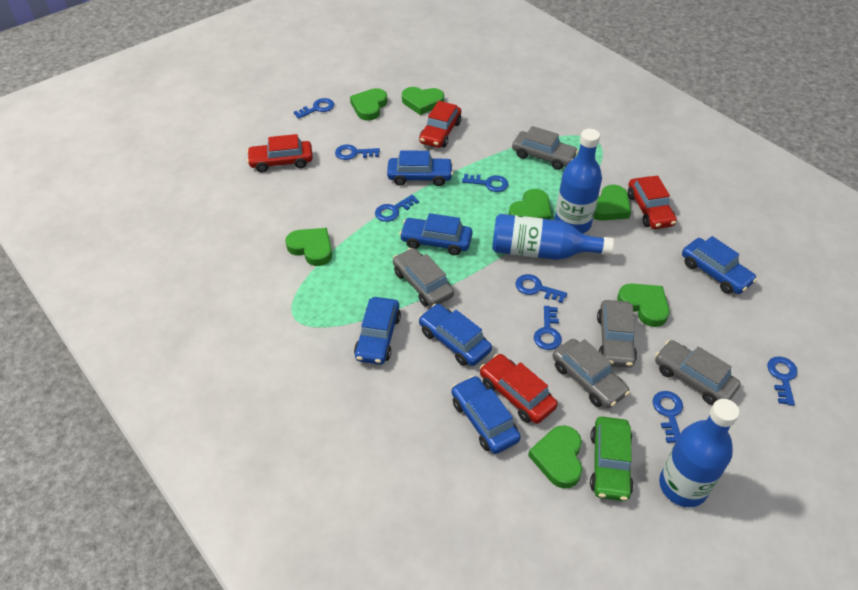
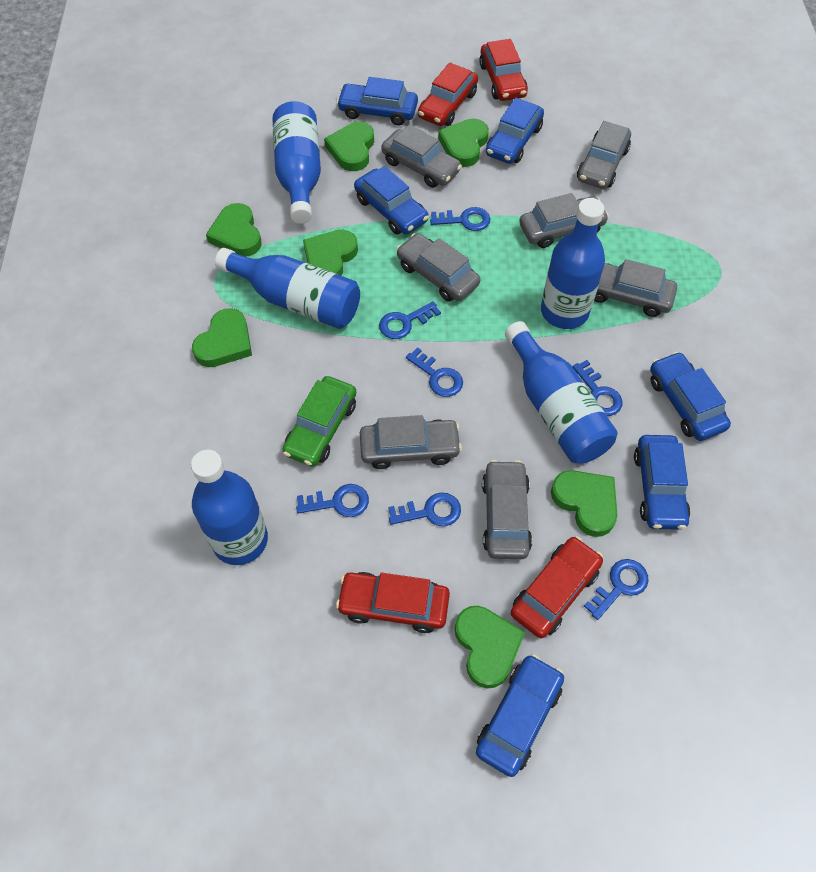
blue bottle: [492,214,614,260] [555,129,602,234] [659,399,739,507] = 3 -> [191,450,268,565] [215,248,360,329] [272,101,321,224] [505,321,617,464] [541,198,605,329] = 5
blue key: [294,98,334,119] [335,144,380,160] [375,195,419,222] [462,174,509,192] [515,274,567,303] [534,306,562,350] [653,391,683,443] [767,356,798,406] = 8 -> [296,484,369,517] [379,301,441,339] [388,492,461,526] [406,347,463,397] [430,207,490,231] [572,360,623,416] [584,559,649,620] = 7
grey car: [393,248,454,307] [512,126,579,170] [553,339,630,408] [597,300,637,368] [655,340,740,405] = 5 -> [360,415,462,469] [381,124,462,188] [396,233,480,302] [482,460,532,559] [519,193,609,248] [577,121,631,189] [594,259,677,317] = 7

